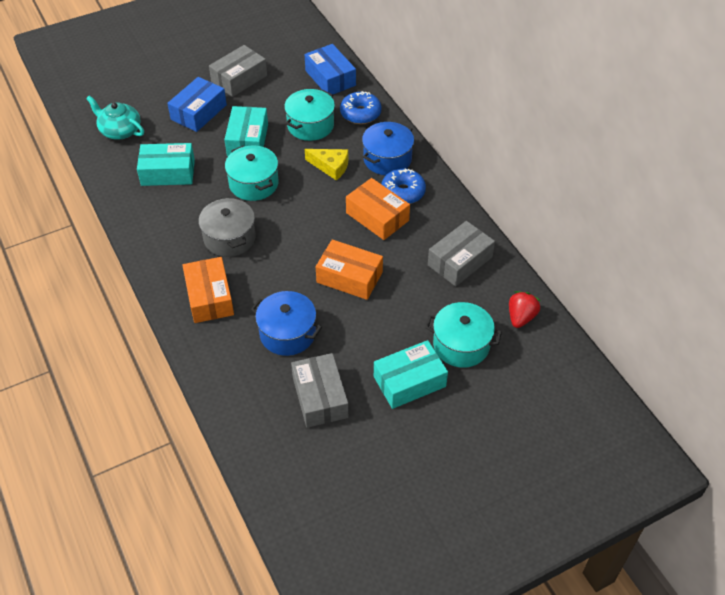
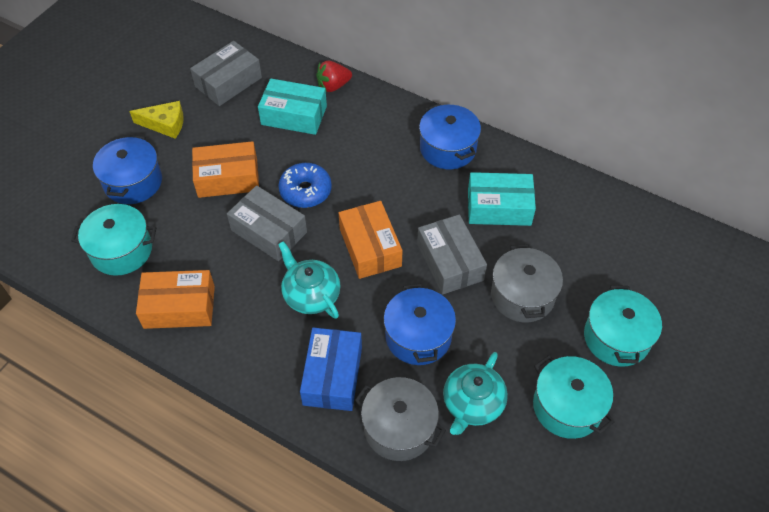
blue box: [167,77,227,132] [304,44,356,94] = 2 -> [300,328,362,411] = 1
blue donut: [340,91,382,124] [381,168,426,204] = 2 -> [278,163,332,208] = 1
blue pot: [251,291,322,356] [362,122,414,175] = 2 -> [93,135,162,204] [384,284,456,365] [419,104,481,169] = 3
grey pot: [198,197,256,257] = 1 -> [355,377,446,461] [491,244,563,322] = 2
turquoise box: [137,143,195,186] [224,106,268,156] [374,340,448,409] = 3 -> [258,78,327,135] [468,172,536,226] = 2
turquoise teapot: [86,95,144,140] = 1 -> [278,241,341,319] [443,352,508,435] = 2

